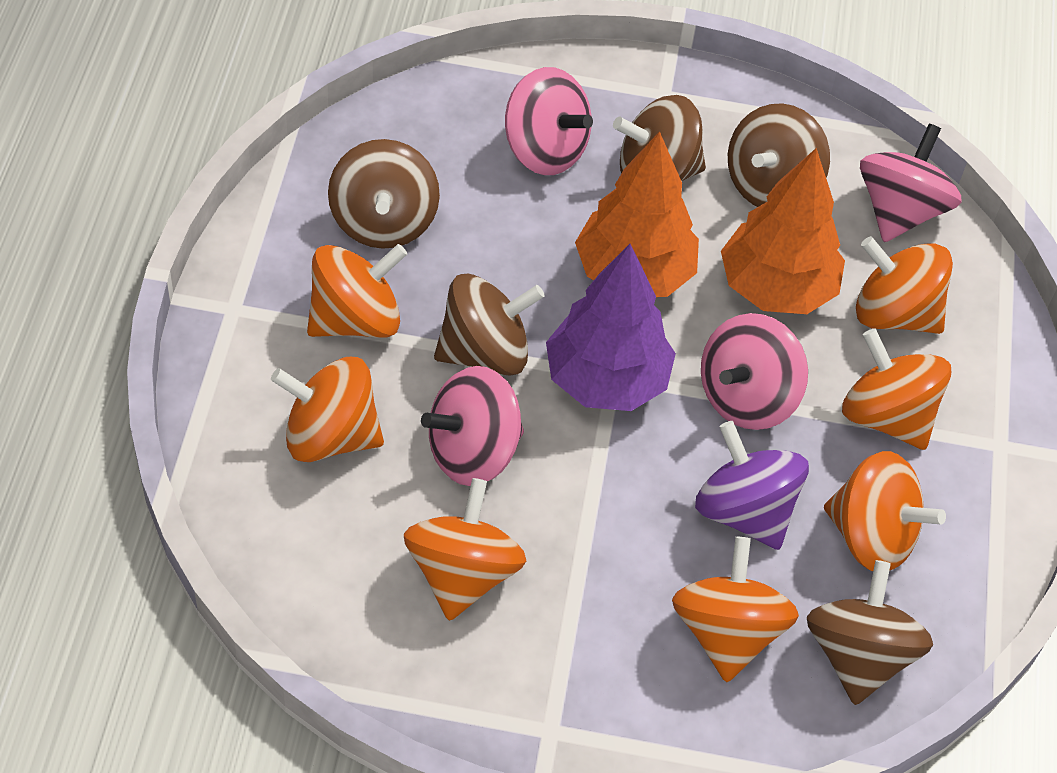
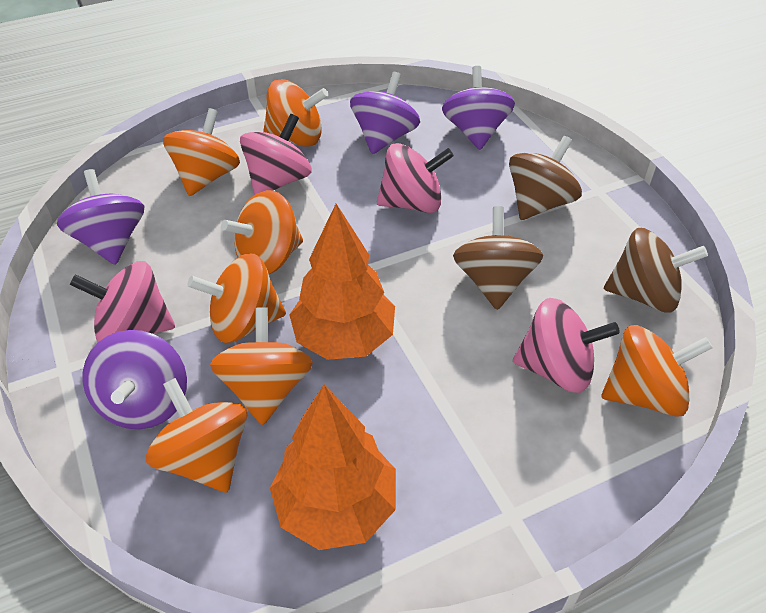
brown spinning top: [328,139,440,249] [434,274,545,376] [613,95,706,181] [728,104,830,207] [807,560,933,705] = 5 -> [453,206,544,310] [509,136,582,220] [604,228,708,313] = 3
purple spinning top: [695,421,809,550] = 1 -> [57,169,144,265] [83,330,187,429] [350,72,420,154] [442,66,515,150] = 4
purple tree: [546,244,676,411] = 1 -> none = 0

